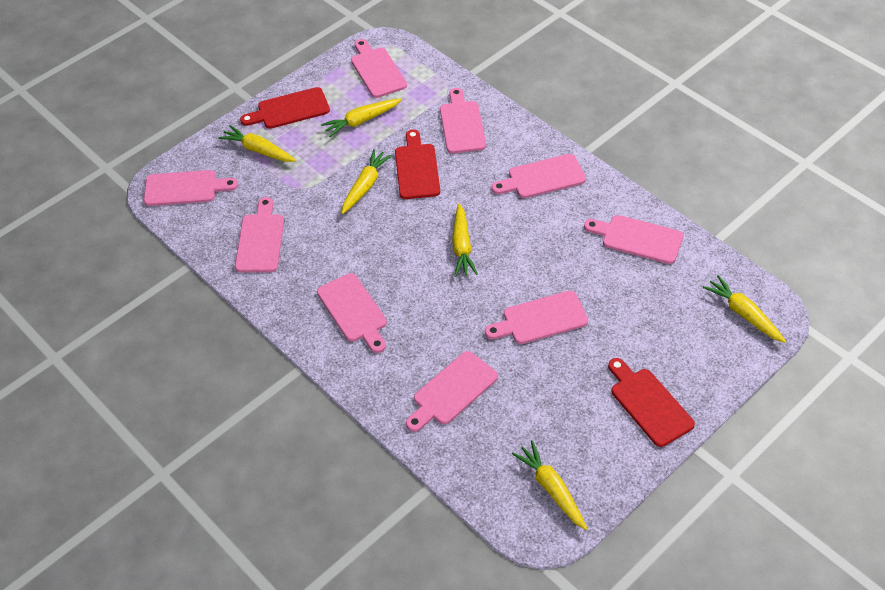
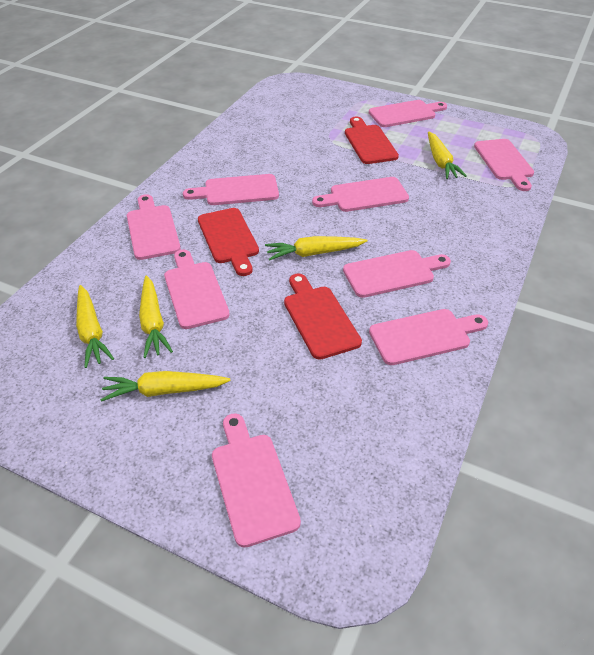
yellow carrot: [218,125,296,162] [321,98,402,137] [342,149,392,214] [452,203,478,277] [512,441,587,530] [702,275,786,343] = 6 -> [76,285,114,368] [100,371,230,402] [139,275,173,358] [265,236,367,261] [428,132,467,179] = 5

